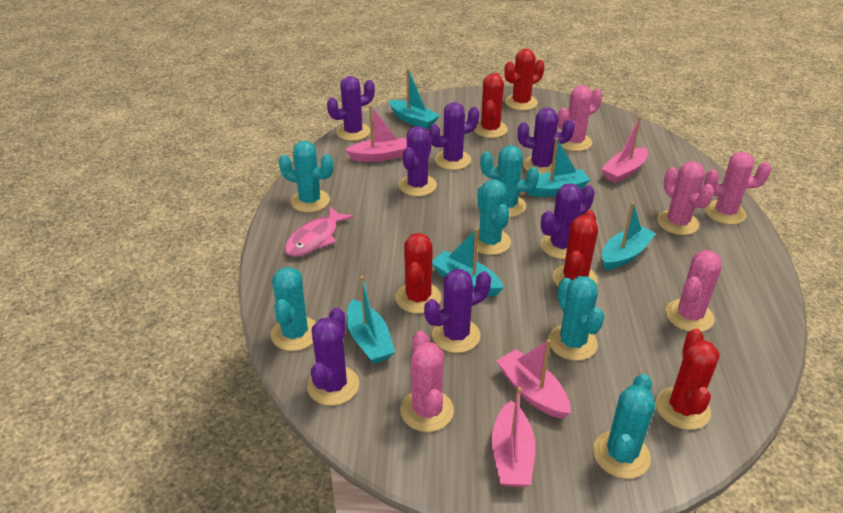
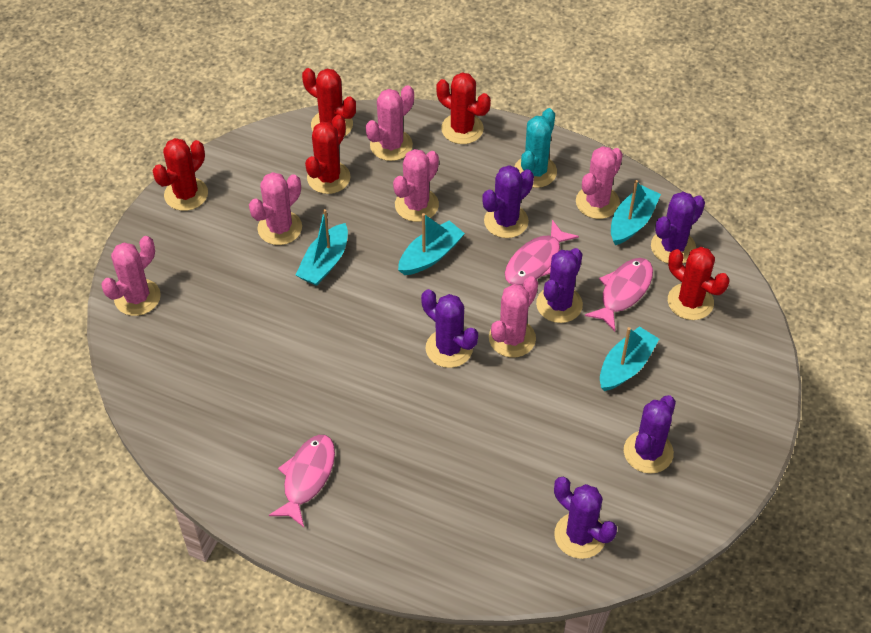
pink boat: [345,105,407,162] [492,387,535,487] [496,339,571,419] [601,116,648,183] = 4 -> none = 0
pink cactus: [400,331,454,432] [558,85,602,151] [657,162,714,235] [666,250,721,332] [704,152,771,225] = 5 -> [101,236,161,316] [249,172,302,245] [366,85,414,161] [393,149,439,222] [489,276,538,358] [576,146,623,219] = 6
pink fish: [285,206,354,257] = 1 -> [269,435,335,527] [505,220,579,285] [585,258,653,331] = 3
purple cactus: [307,308,359,406] [327,76,375,141] [399,126,437,196] [424,269,491,353] [428,102,480,170] [517,108,575,175] [541,183,595,259] = 7 -> [421,289,478,368] [482,165,534,238] [536,248,583,323] [554,477,617,559] [624,395,676,474] [651,192,705,264] = 6
turquoise boat: [347,276,395,364] [389,68,440,129] [432,228,504,296] [527,137,591,197] [602,202,656,270] = 5 -> [296,209,348,286] [398,213,465,275] [600,326,659,391] [611,180,661,245] = 4
turquoise cactus: [271,267,316,351] [279,141,334,212] [474,180,511,255] [480,145,539,217] [548,276,604,361] [593,374,655,479] = 6 -> [514,108,557,188] = 1

